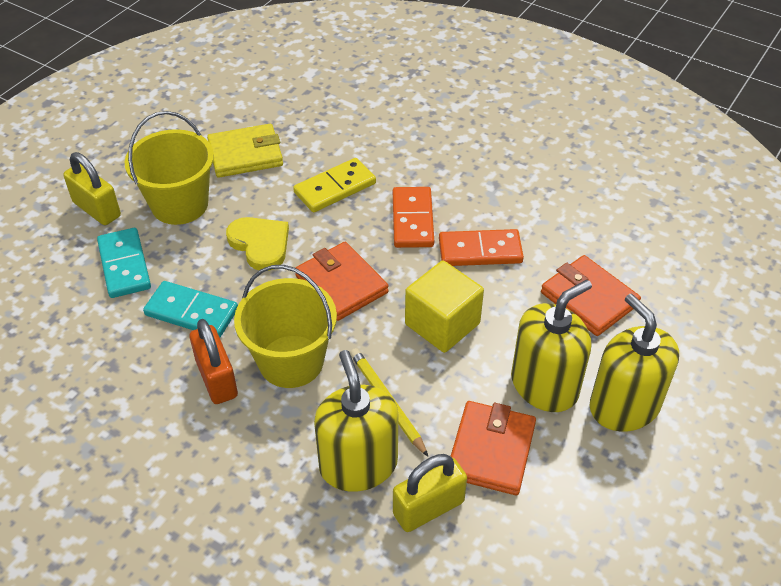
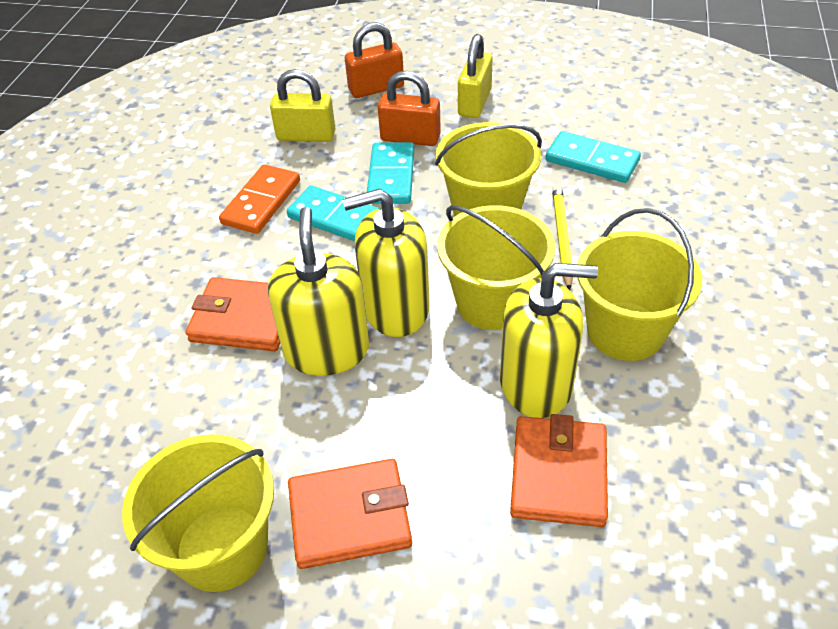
orange domino: [393,187,434,248] [439,229,524,266] = 2 -> [219,164,300,234] = 1
orange padlock: [190,319,238,404] = 1 -> [345,22,404,98] [378,71,441,146] = 2
turquoise domino: [97,228,151,298] [143,281,238,337] = 2 -> [287,185,380,241] [367,142,414,204] [545,131,641,183] = 3
yellow bucket: [125,111,214,225] [234,265,337,388] = 2 -> [122,434,274,592] [435,122,542,217] [437,205,555,330] [578,208,702,361] = 4
yellow cube: [405,260,484,353] = 1 -> none = 0
yellow domino: [293,158,376,213] = 1 -> none = 0
yellow heart: [226,217,289,271] = 1 -> none = 0
yellow wallet: [207,124,283,178] = 1 -> none = 0

